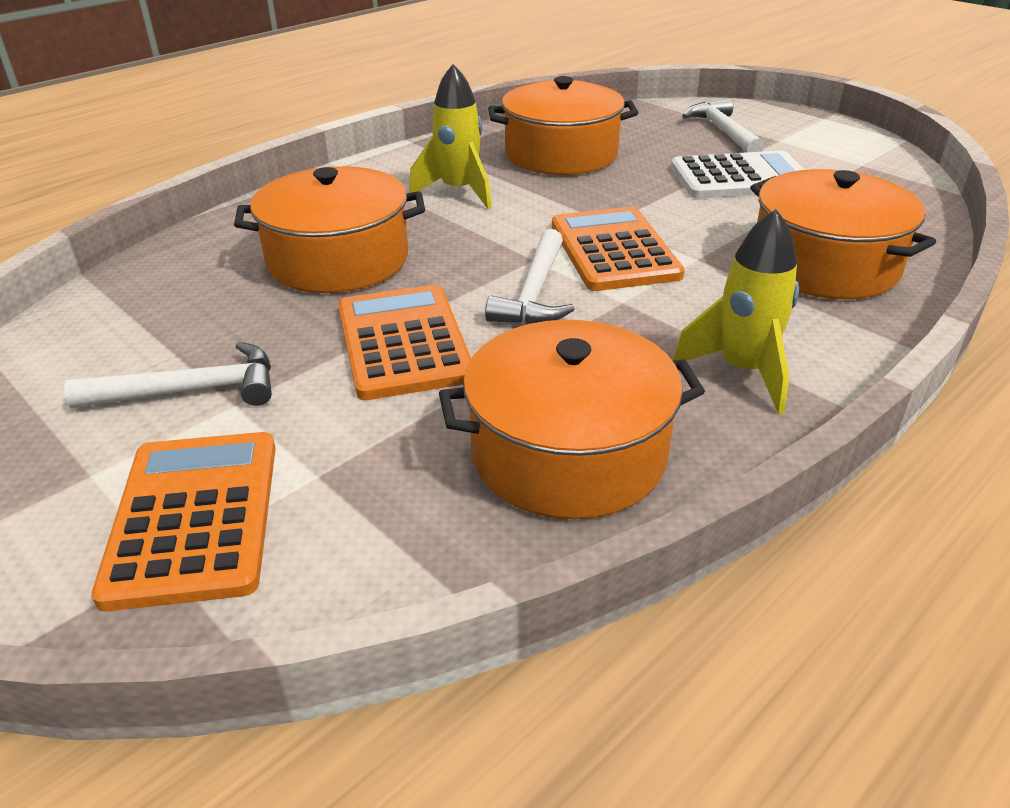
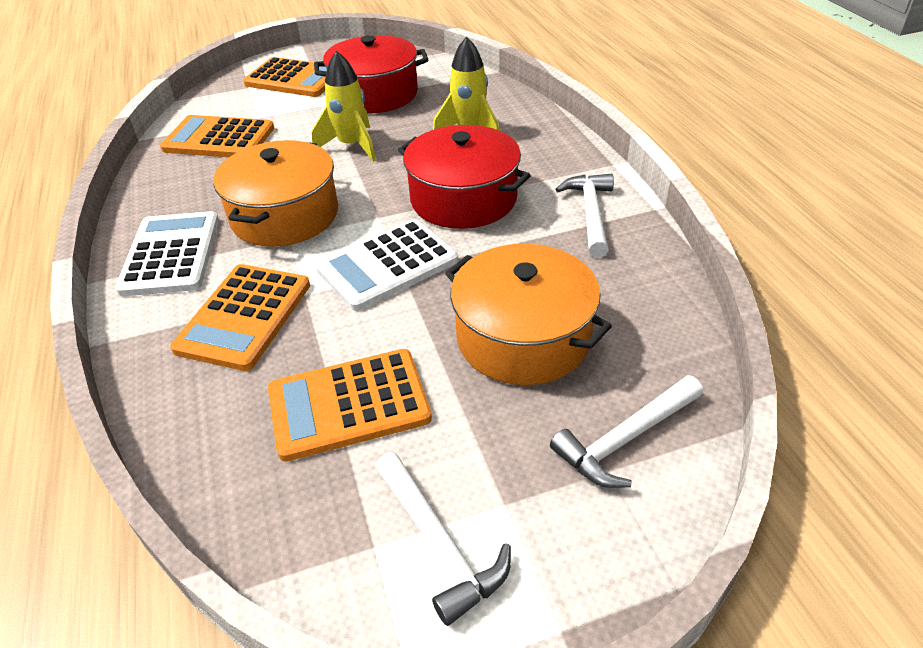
orange calculator: [91,432,276,611] [338,285,471,400] [552,207,685,291] = 3 -> [160,115,274,157] [170,264,310,371] [243,57,327,97] [268,349,432,462] = 4
orange pot: [234,166,425,293] [439,320,705,519] [488,76,639,175] [750,169,936,299] = 4 -> [213,140,338,247] [445,244,612,385] = 2
red pot: none = 0 -> [314,35,428,114] [398,125,531,229] = 2
white calculator: [671,151,804,198] = 1 -> [115,211,219,297] [316,219,458,311] = 2

